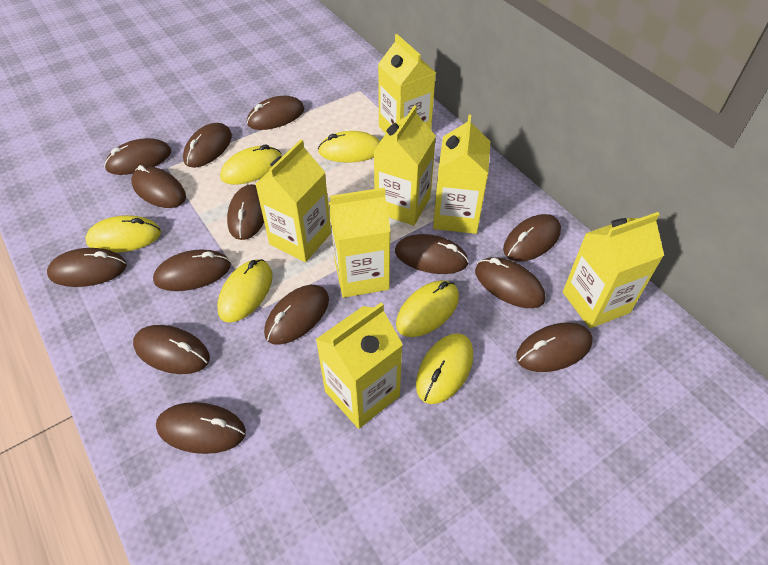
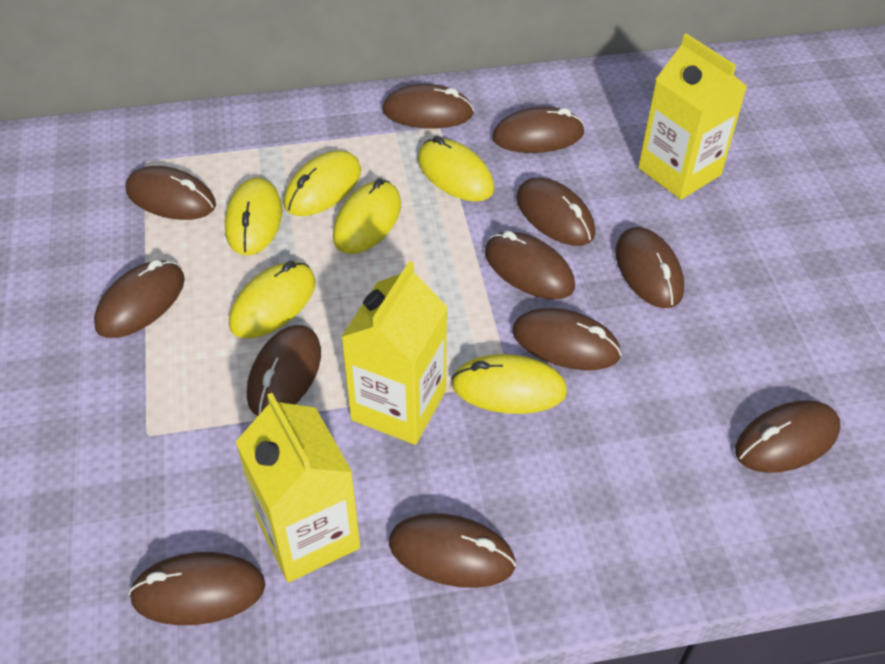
brown mouse: [47,248,127,287] [104,138,171,175] [131,165,186,208] [133,325,210,374] [153,250,231,291] [156,402,246,454] [183,123,232,168] [227,184,264,240] [247,96,304,130] [264,285,329,345] [395,234,469,274] [475,257,545,308] [503,214,561,262] [516,323,593,372] = 14 -> [94,260,185,338] [126,166,216,220] [128,552,266,625] [247,325,321,416] [382,84,474,128] [389,513,516,588] [485,231,575,300] [492,107,585,153] [512,308,622,370] [516,178,595,246] [616,227,684,308] [735,400,840,473] = 12
yellow carton: [255,140,331,262] [316,302,403,429] [329,188,391,298] [373,105,436,226] [378,34,436,134] [433,115,490,234] [563,212,664,328] = 7 -> [236,393,360,582] [341,261,448,445] [638,33,747,200] = 3

